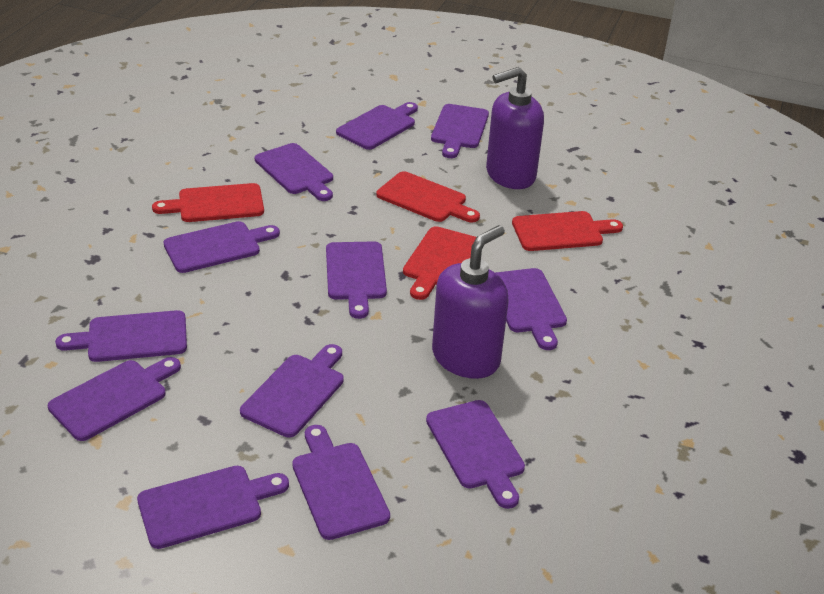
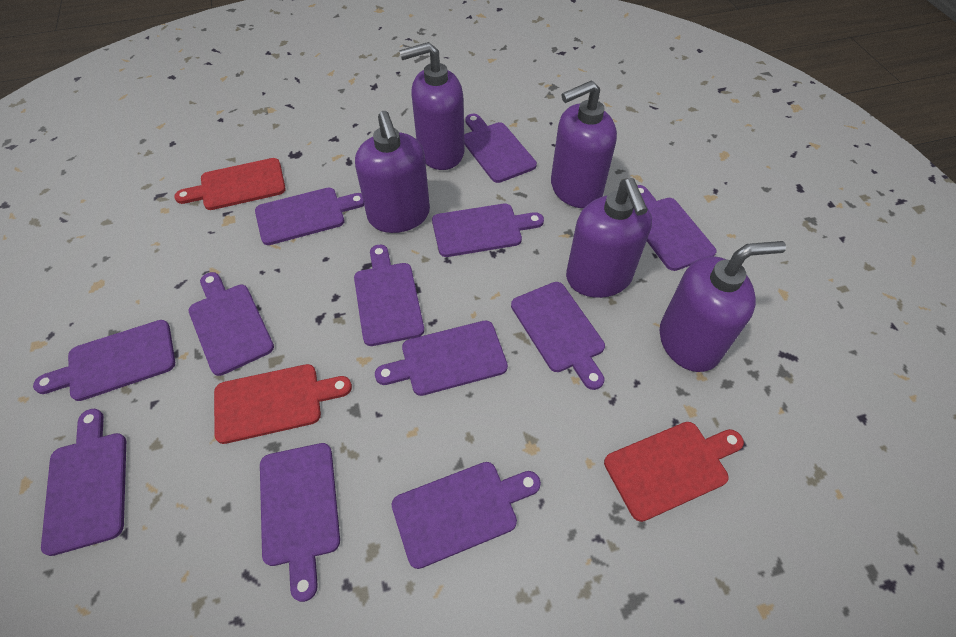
purple soap dispenser: [432,225,509,379] [486,67,544,189] = 2 -> [355,111,430,233] [399,42,465,170] [551,80,617,208] [566,178,652,298] [660,241,786,372] = 5
red cutting board: [152,183,264,222] [376,171,480,222] [403,226,476,300] [512,211,623,251] = 4 -> [174,158,286,210] [214,364,352,444] [604,422,744,522] = 3

